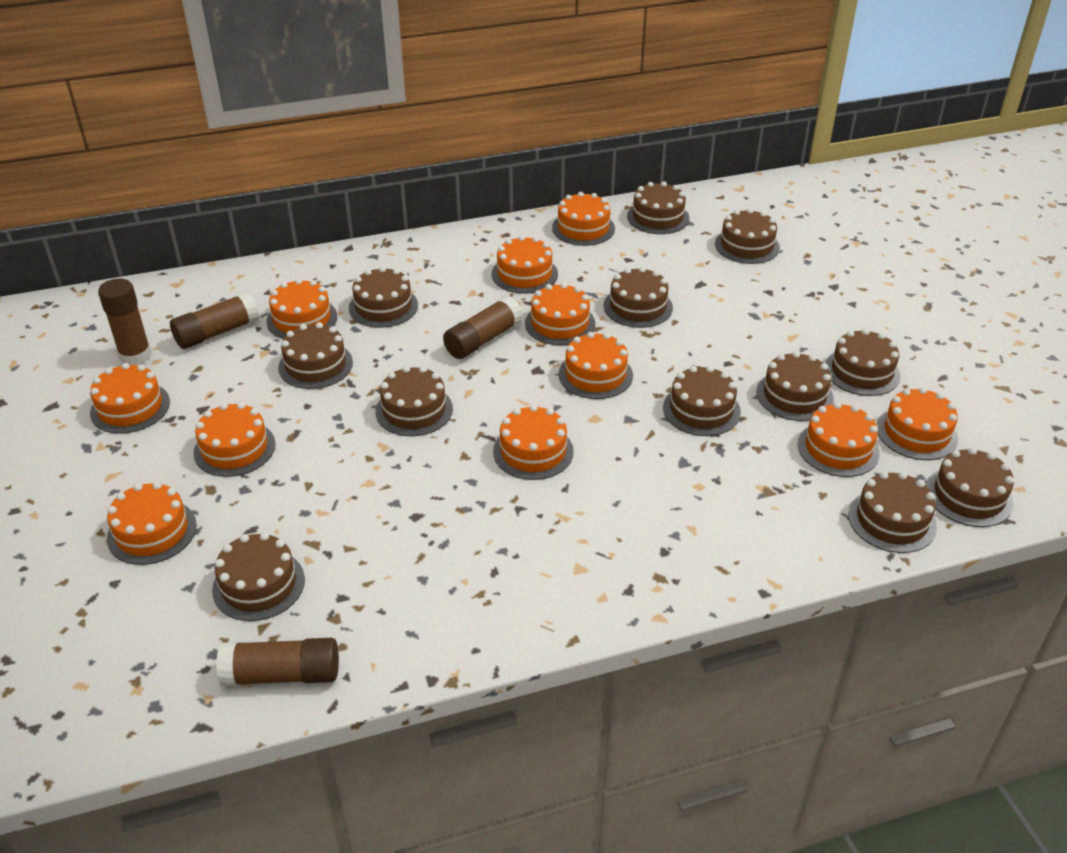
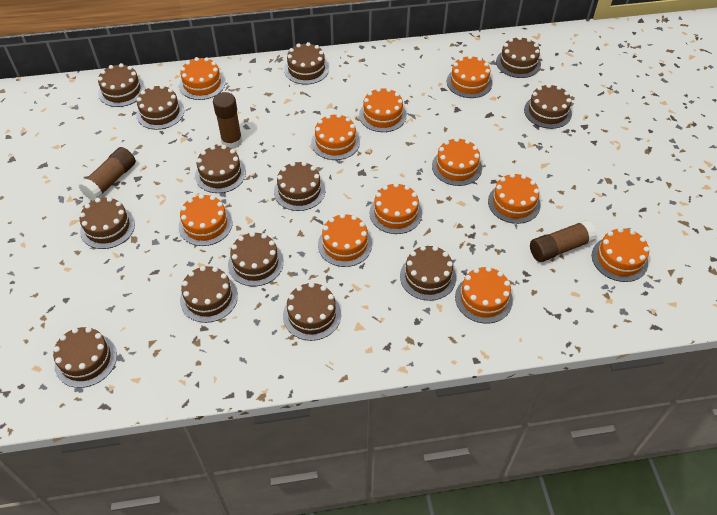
brown cake: [212,532,305,621] [278,322,353,389] [349,266,418,328] [375,366,453,436] [604,267,673,328] [627,181,689,234] [663,366,741,436] [715,208,780,264] [756,351,834,421] [825,329,901,396] [848,472,937,553] [926,447,1014,527] = 12 -> [53,327,117,388] [79,197,135,249] [98,63,145,107] [136,85,184,130] [180,266,238,323] [195,145,246,193] [228,232,284,286] [274,161,325,211] [283,282,341,341] [284,42,329,85] [400,246,456,301] [496,36,541,78] [524,84,572,129] = 13
brown glue stick: [98,278,152,365] [170,292,259,349] [216,638,339,686] [443,296,523,359] = 4 -> [79,147,136,201] [213,92,242,149] [530,220,597,262] = 3

